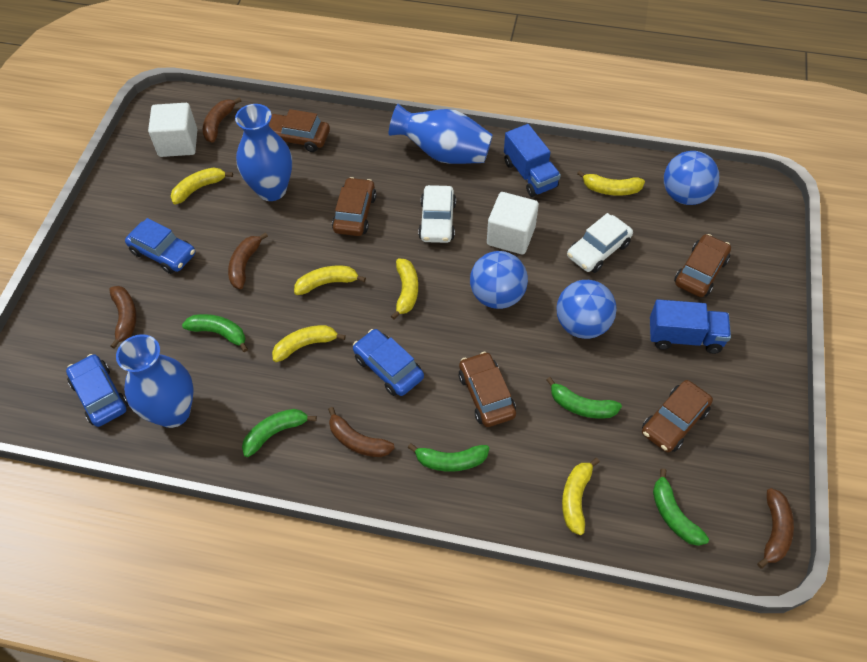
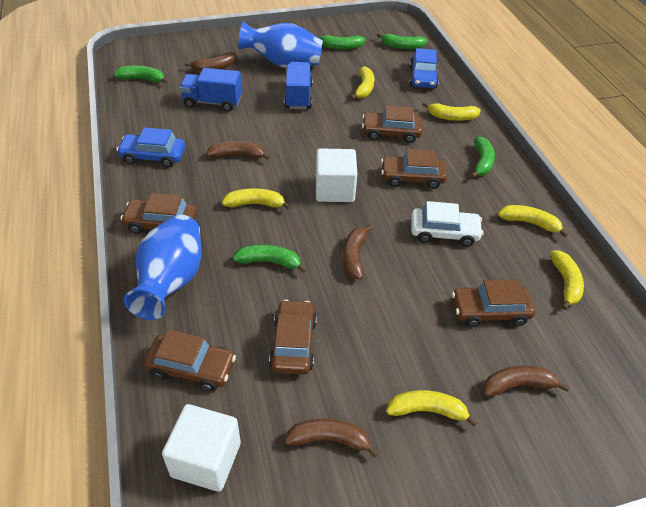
blue ball: [470,251,528,309] [557,280,617,339] [664,151,719,205] = 3 -> none = 0
blue car: [66,354,128,427] [125,218,195,274] [353,329,424,396] = 3 -> [116,127,185,168] [409,48,439,88] = 2
blue vase: [116,334,194,428] [235,104,292,201] [389,104,493,164] = 3 -> [124,214,201,320] [238,22,323,68] = 2
brown car: [269,109,330,152] [332,177,376,236] [459,352,516,427] [642,380,713,452] [674,234,731,297] = 5 -> [121,193,197,234] [144,330,236,391] [269,300,317,375] [362,105,423,143] [381,149,447,189] [452,279,535,327] = 6
white car: [418,185,456,243] [567,213,633,273] = 2 -> [411,201,484,247] = 1

